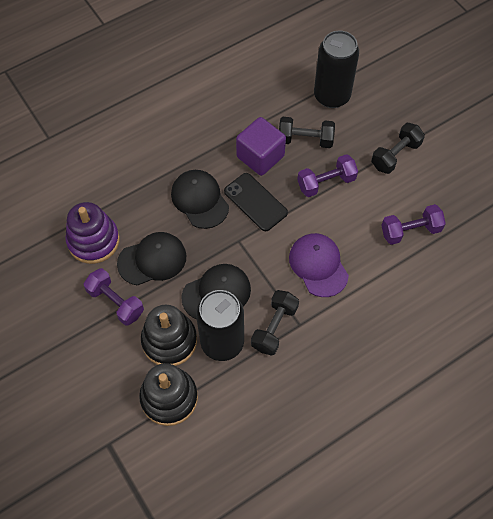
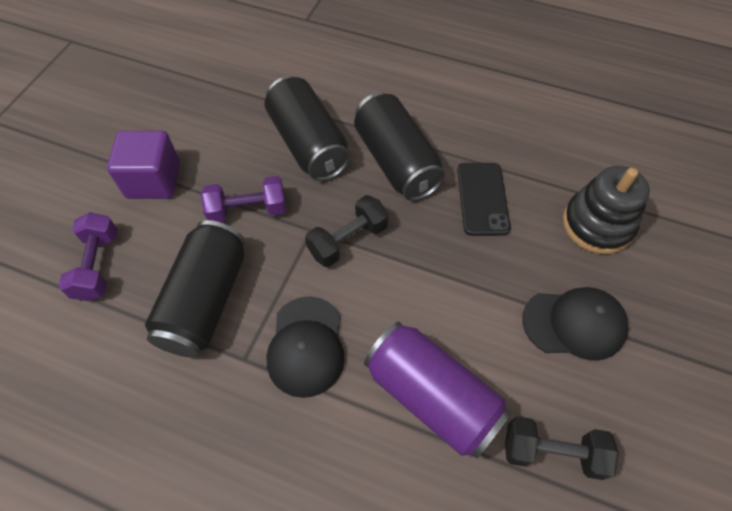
black can: [196,290,244,361] [314,31,359,108] = 2 -> [145,220,245,358] [265,76,350,181] [354,92,445,201] = 3
black cap: [117,232,186,286] [171,170,229,229] [181,264,251,319] = 3 -> [266,296,345,398] [522,287,628,361] = 2
black dumbbell: [251,290,299,356] [279,117,335,148] [371,123,425,174] = 3 -> [305,195,388,267] [505,416,619,480] = 2
black stacking toy: [139,363,198,426] [141,305,197,366] = 2 -> [563,166,650,254] = 1
purple can: none = 0 -> [364,322,511,458] = 1
purple cap: [289,233,349,297] = 1 -> none = 0
purple dumbbell: [84,268,144,326] [297,154,358,197] [381,204,446,245] = 3 -> [58,212,118,301] [201,176,286,223] = 2
purple stacking toy: [65,202,120,264] = 1 -> none = 0

